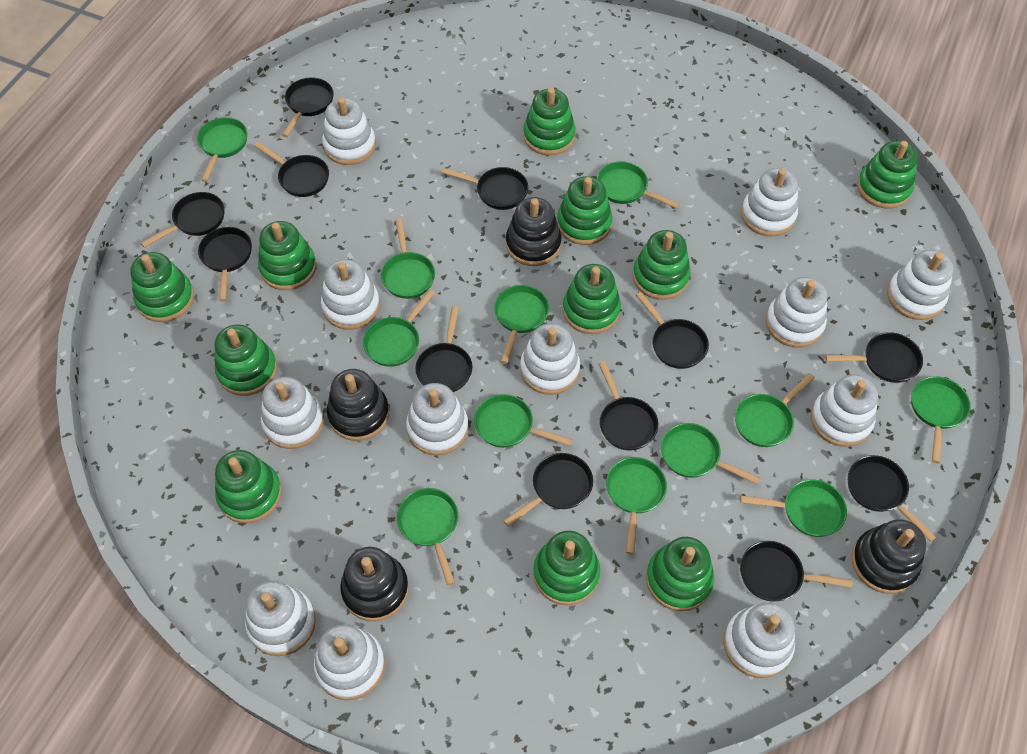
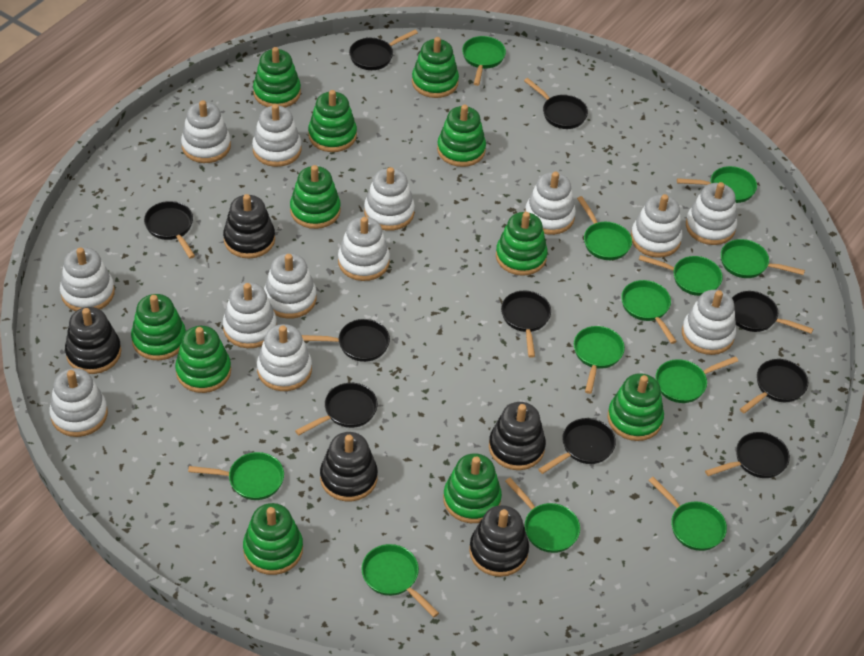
black pan: [141,192,225,248] [198,227,252,301] [254,142,329,197] [282,77,334,137] [415,306,472,392] [442,167,528,210] [504,453,593,527] [598,361,658,451] [636,292,709,369] [740,541,852,602] [825,332,923,383] [848,455,936,542] = 12 -> [144,201,195,259] [295,383,378,435] [302,319,390,362] [349,30,418,70] [501,291,551,358] [524,78,588,129] [538,418,616,474] [705,432,790,478] [732,291,813,334] [740,359,808,413] = 10
black stacking toy: [327,369,389,441] [340,547,409,621] [506,197,562,266] [851,519,926,594] = 4 -> [65,307,121,374] [223,194,275,258] [320,432,378,501] [469,505,529,577] [489,402,546,470] = 5
white stacking toy: [245,581,316,656] [261,377,324,449] [314,624,385,700] [321,259,380,330] [322,97,376,165] [406,383,468,455] [520,323,580,395] [724,603,795,678] [741,168,798,236] [766,277,827,348] [811,374,878,447] [887,250,953,320] = 12 -> [49,368,108,437] [60,247,115,311] [181,100,231,163] [223,282,277,348] [252,104,302,167] [257,324,312,391] [264,253,317,319] [338,217,390,281] [364,167,415,231] [525,172,576,235] [631,194,682,258] [682,290,736,355] [686,182,737,245] = 13

